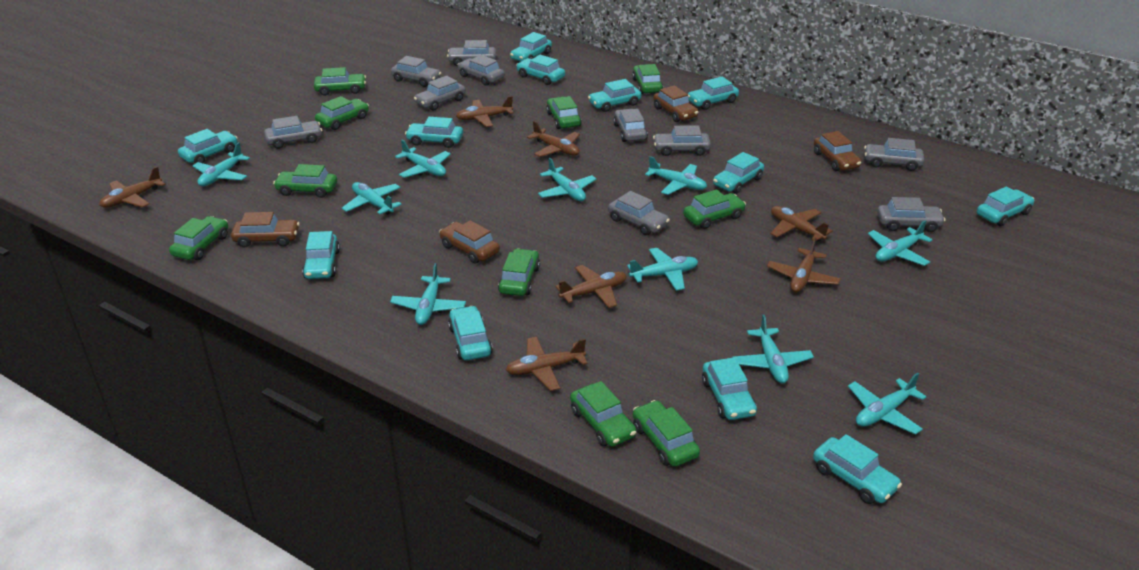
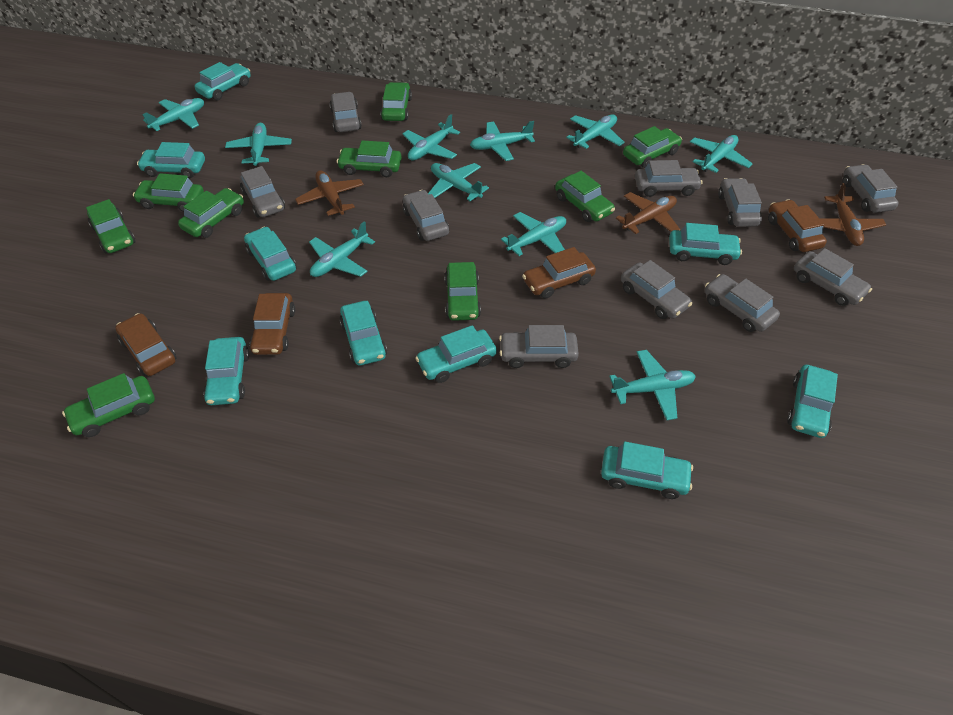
brown plane: [99,166,166,208] [456,96,514,127] [506,337,588,391] [527,121,580,157] [555,265,627,308] [767,238,840,293] [771,206,833,242] = 7 -> [295,170,364,216] [616,192,681,234] [820,183,886,246] = 3
green car: [169,216,228,260] [273,164,337,198] [314,67,366,96] [315,96,369,130] [498,248,540,296] [546,96,581,129] [570,381,636,447] [632,64,663,94] [633,400,700,467] [683,189,746,229] = 10 -> [62,373,155,437] [86,199,136,253] [133,173,204,212] [178,188,244,238] [337,140,402,177] [380,82,412,121] [444,262,481,321] [555,171,615,222] [623,126,682,168] = 9
turquoise car: [178,129,238,163] [302,231,340,279] [405,117,463,148] [448,306,493,360] [510,32,552,62] [516,55,565,85] [588,79,642,112] [688,76,739,110] [702,357,757,420] [713,152,764,194] [813,434,902,504] [977,186,1034,226] = 12 -> [137,142,205,178] [195,62,251,100] [203,337,249,405] [244,227,297,281] [340,301,387,366] [415,325,497,383] [601,441,693,499] [669,223,742,265] [787,365,838,438] = 9

